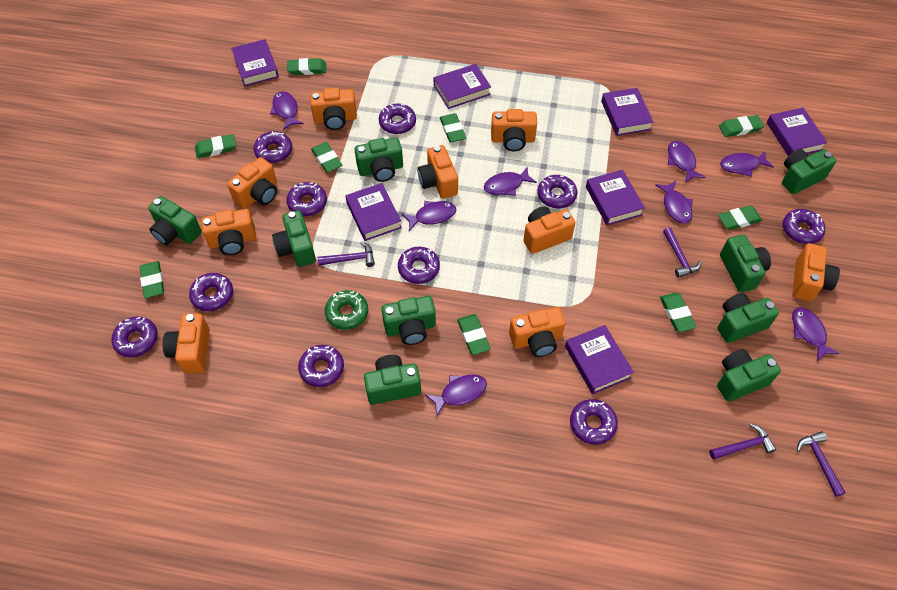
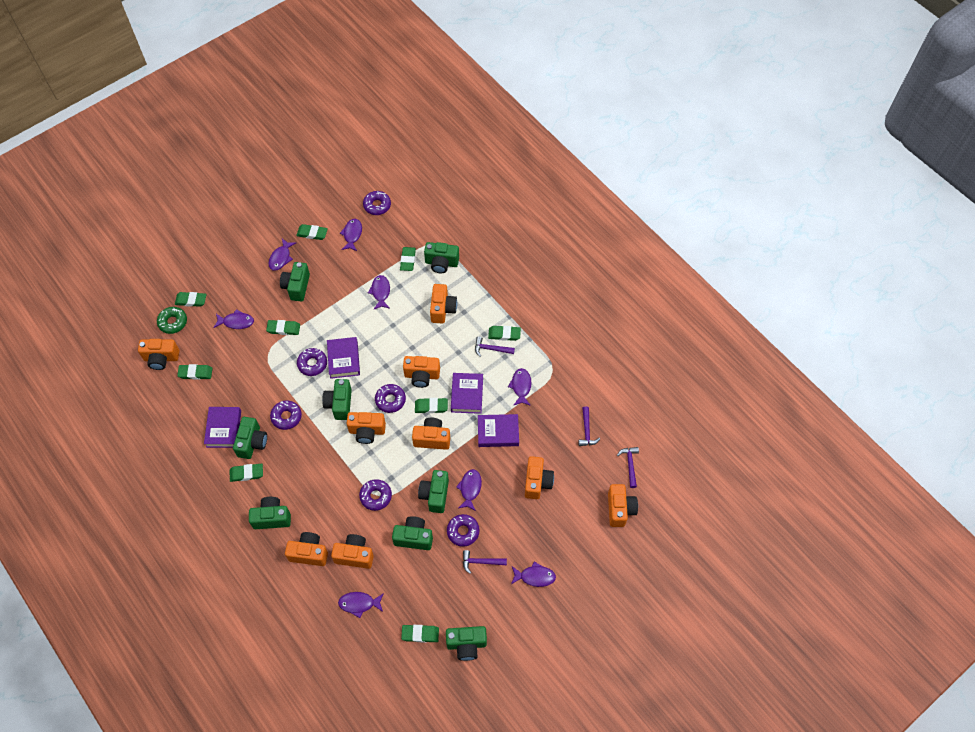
green camera: [148,196,202,245] [272,210,316,267] [354,137,403,182] [364,355,421,405] [382,296,436,345] [717,293,779,343] [717,349,781,402] [720,235,771,292] [782,149,836,194] = 9 -> [233,417,267,459] [249,497,291,529] [280,262,310,301] [322,379,352,420] [392,516,433,550] [418,470,449,513] [424,242,459,273] [446,626,487,661] = 8
purple book: [231,39,279,86] [345,183,402,241] [434,64,491,109] [565,325,634,394] [586,170,645,225] [601,88,653,136] [767,108,827,156] = 7 -> [204,407,241,448] [327,337,360,379] [451,373,483,414] [478,414,519,447] = 4
purple donut: [112,316,158,357] [189,273,233,311] [254,131,292,163] [287,182,327,216] [298,345,344,387] [379,103,416,134] [398,247,440,284] [537,175,577,208] [570,399,618,445] [783,209,825,244] = 10 -> [270,401,302,430] [297,348,327,376] [359,479,392,511] [363,191,391,215] [375,384,406,413] [447,514,480,547] = 6

